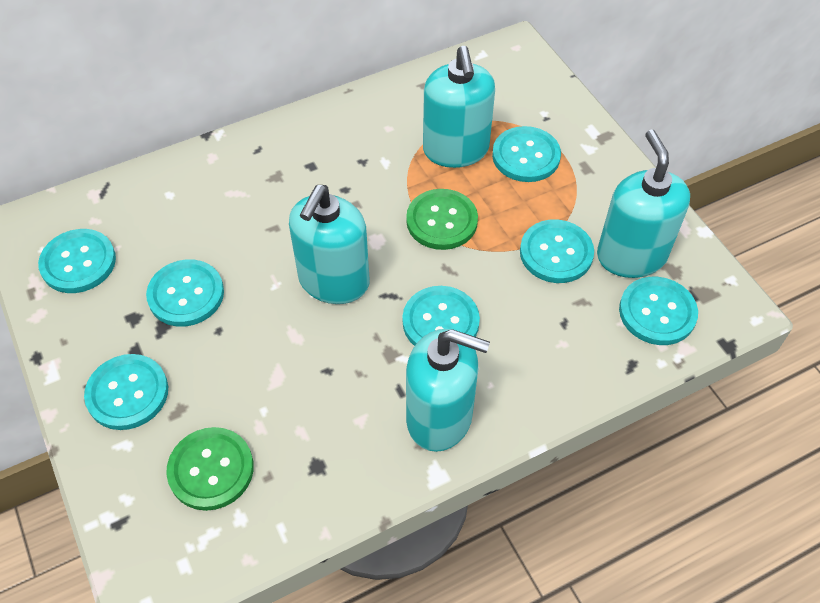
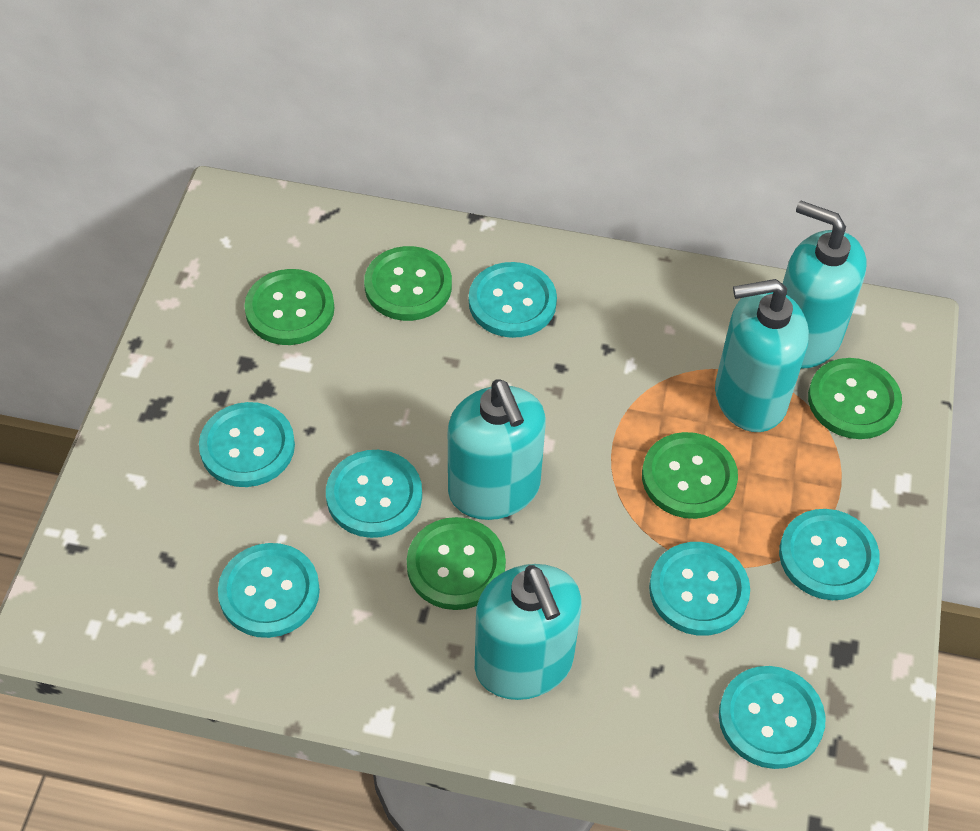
green button: [166,427,254,511] [406,189,478,250] = 2 -> [244,269,335,345] [364,246,452,321] [407,517,506,610] [642,432,738,519] [808,358,902,439] = 5

